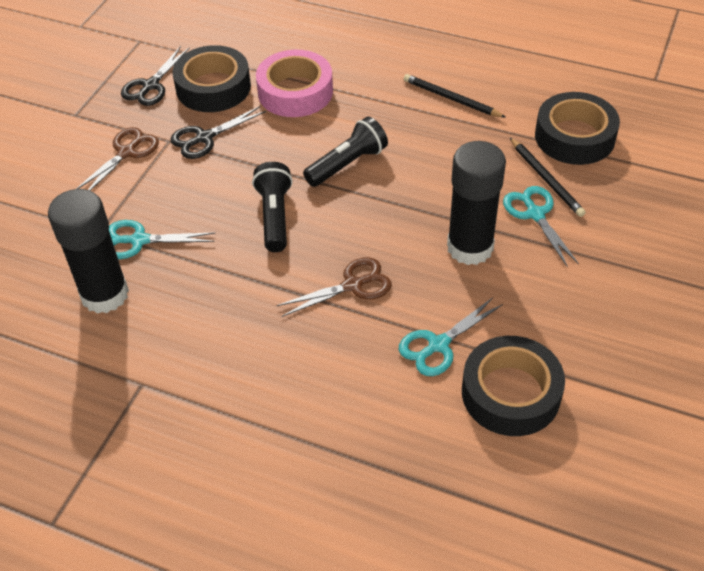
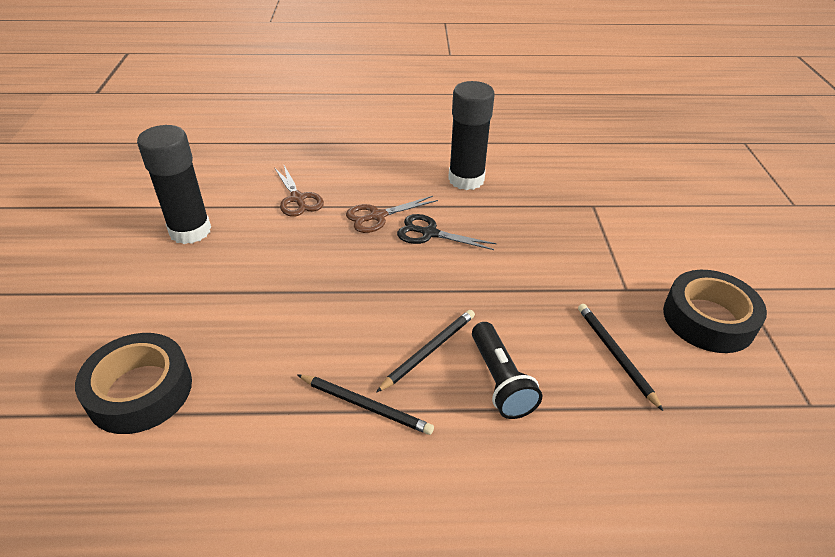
black flashlight: [252,162,293,252] [303,117,388,187] = 2 -> [472,322,542,419] = 1
black pencil: [404,74,506,118] [510,138,586,217] = 2 -> [298,375,434,435] [376,310,475,393] [578,304,663,411] = 3
black scissors: [121,46,190,106] [170,106,266,159] = 2 -> [397,214,497,250] = 1
black tape: [172,45,251,112] [462,336,565,436] [535,92,620,165] = 3 -> [75,333,192,434] [663,270,767,353] = 2
pink tape: [256,50,333,117] = 1 -> none = 0
turquoise scissors: [109,220,216,259] [399,297,503,376] [503,186,579,267] = 3 -> none = 0

